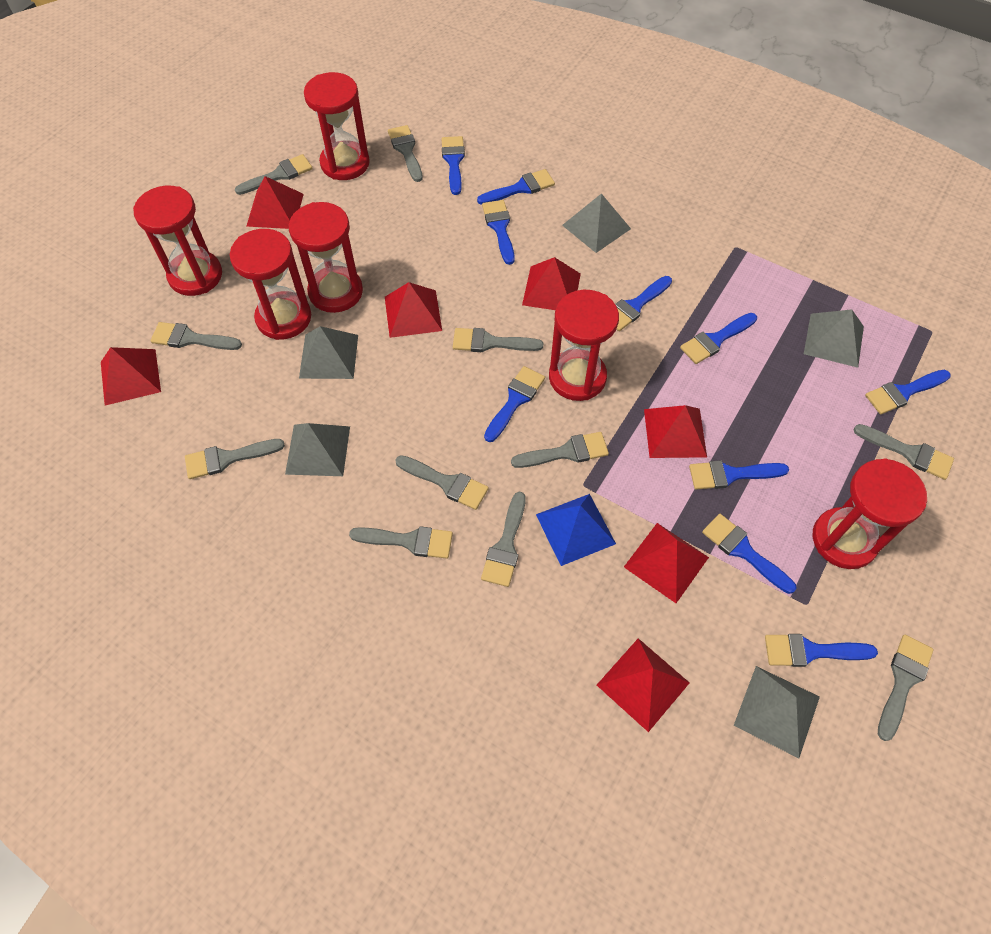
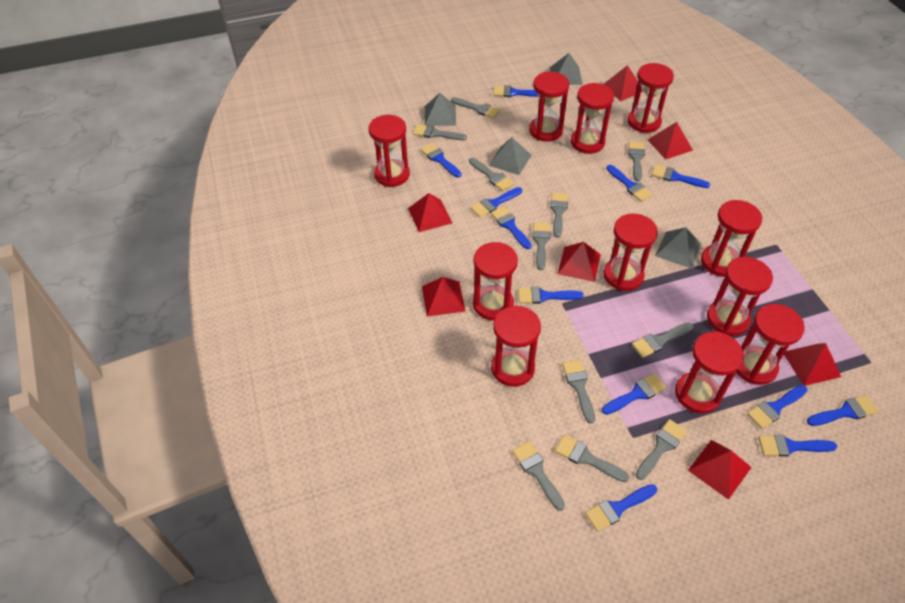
blue brush: [442,136,465,195] [477,169,555,205] [482,200,515,265] [484,366,545,442] [615,276,672,331] [680,313,757,364] [689,460,789,489] [702,514,797,594] [765,634,878,667] [865,370,951,414] = 10 -> [420,143,461,178] [470,187,522,217] [491,206,532,249] [493,85,538,97] [518,287,583,304] [585,484,657,532] [602,373,667,415] [606,165,653,202] [652,165,710,188] [747,385,808,429] [758,435,837,457] [807,395,879,426] = 12
blue pyramid: [536,494,616,566] = 1 -> none = 0
grey pyramid: [285,423,350,476] [299,326,358,379] [562,193,631,253] [734,666,820,758] [804,309,864,368] = 5 -> [425,93,456,126] [489,137,532,175] [550,53,583,85] [655,227,701,268] = 4
red hourglass: [133,185,222,296] [230,229,311,340] [289,202,363,313] [304,72,370,180] [549,290,619,401] [813,458,927,569] = 6 -> [369,115,410,187] [473,242,518,320] [491,305,541,387] [529,72,569,142] [571,83,614,154] [604,214,658,291] [628,63,674,133] [675,331,744,413] [701,200,762,277] [707,257,773,336] [736,304,805,385] = 11

